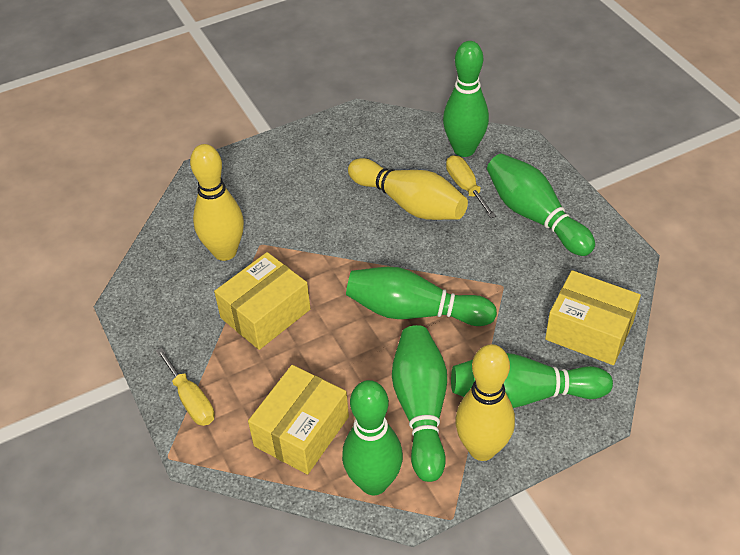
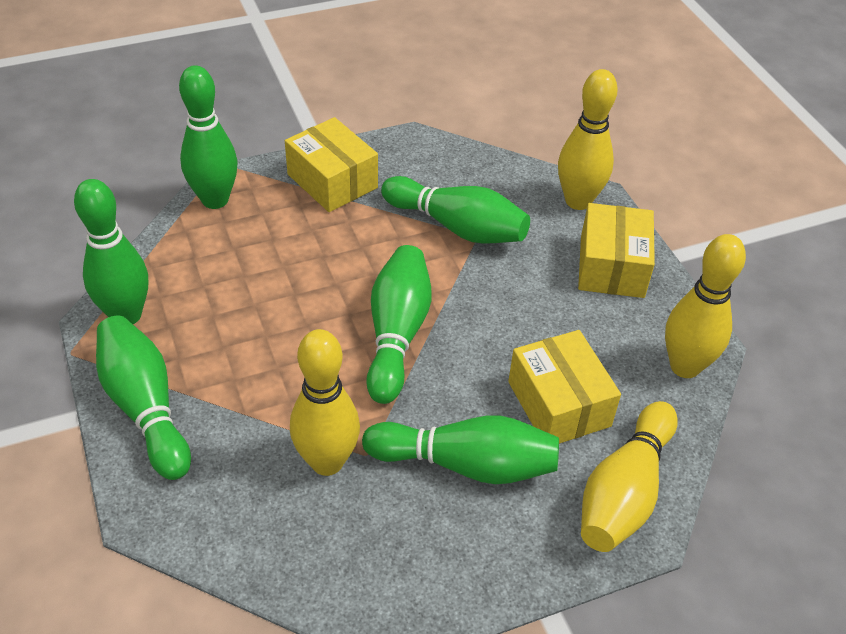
yellow bowling pin: [190,144,244,261] [348,158,468,220] [455,344,515,461] = 3 -> [290,329,360,476] [558,69,618,210] [581,401,678,552] [665,234,746,378] = 4
yellow screwdriver: [156,348,215,426] [446,155,496,218] = 2 -> none = 0

